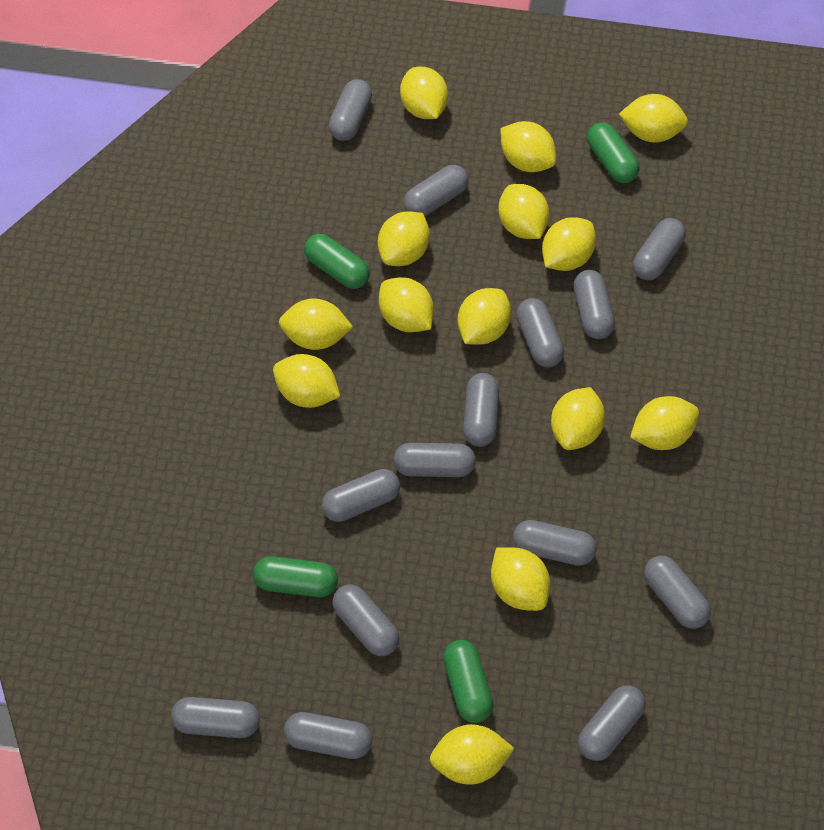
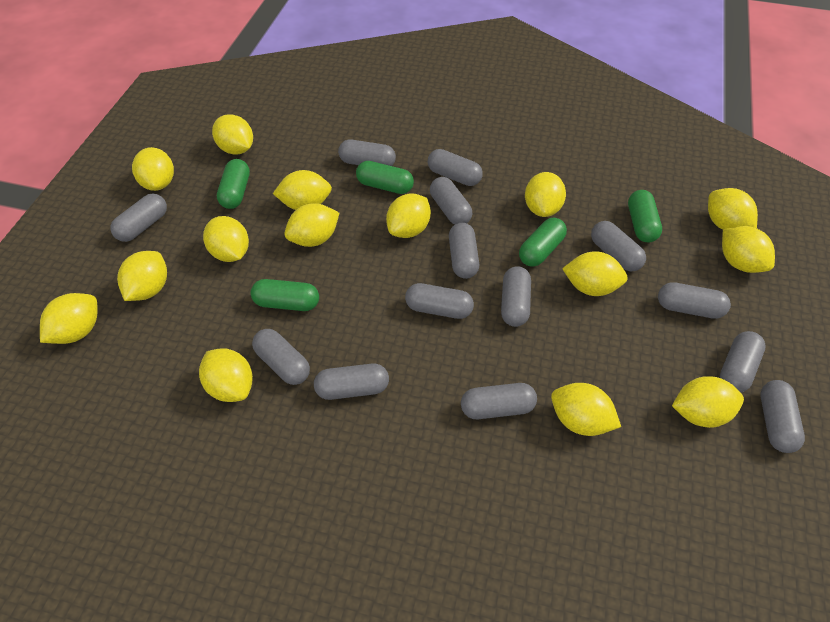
green capsule: [253,556,338,597] [304,234,370,289] [443,640,494,723] [587,122,640,183] = 4 -> [217,159,250,209] [251,279,319,311] [356,161,414,194] [519,217,567,267] [628,190,662,243] = 5
yellow lemon: [273,354,340,408] [279,299,353,350] [378,211,430,266] [379,277,434,332] [400,67,448,119] [430,724,515,785] [458,288,511,345] [491,547,550,611] [498,184,549,239] [501,121,556,172] [542,217,596,271] [551,387,605,450] [619,94,688,143] [630,396,699,450] = 14 -> [40,293,98,344] [117,251,167,301] [132,147,174,191] [199,348,253,402] [203,216,249,262] [212,114,253,155] [273,170,332,210] [284,203,339,247] [386,193,431,238] [525,172,566,217] [551,383,621,436] [562,251,628,296] [672,376,744,428] [708,188,758,229] [722,226,775,273] = 15

